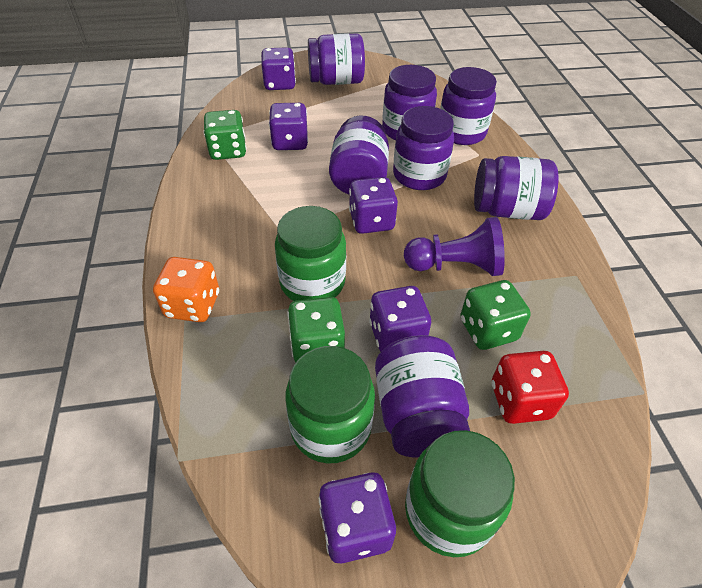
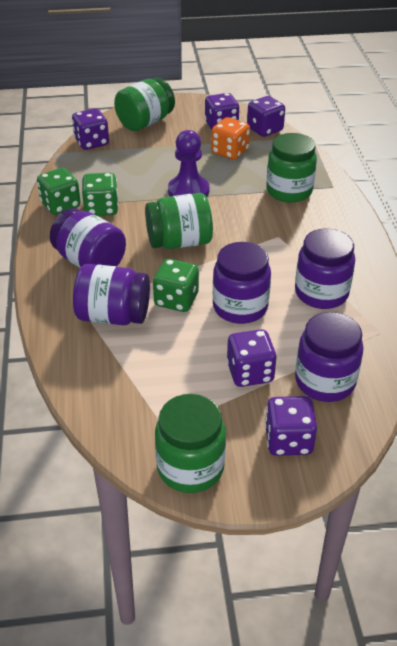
green jar: [275,206,346,301] [285,346,375,464] [405,430,515,557] = 3 -> [114,78,175,131] [145,193,213,249] [155,394,226,493] [266,133,317,203] = 4
purple jar: [308,33,365,85] [329,115,389,195] [375,335,470,458] [382,65,437,140] [393,106,454,190] [440,67,497,145] [474,156,558,220] = 7 -> [50,208,126,268] [73,264,150,325] [213,242,271,324] [295,228,355,309] [295,312,364,402] = 5
red dice: [492,351,569,424] = 1 -> none = 0

